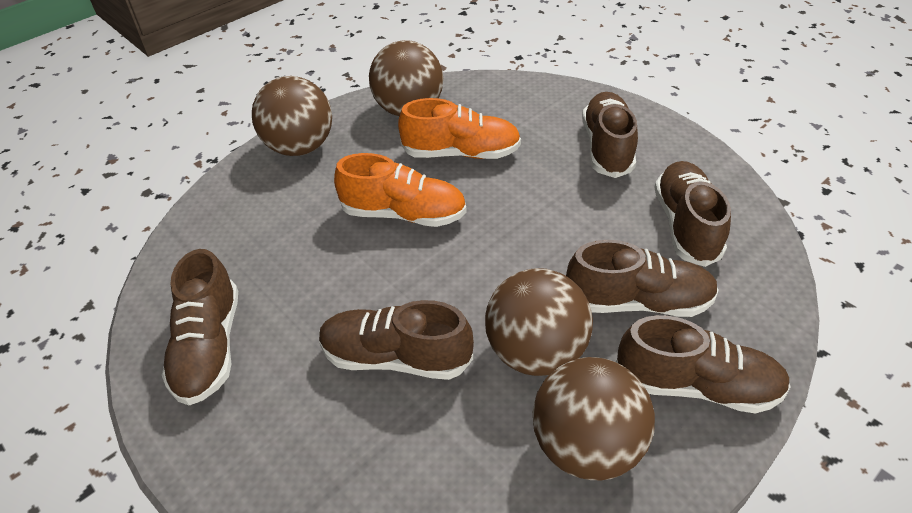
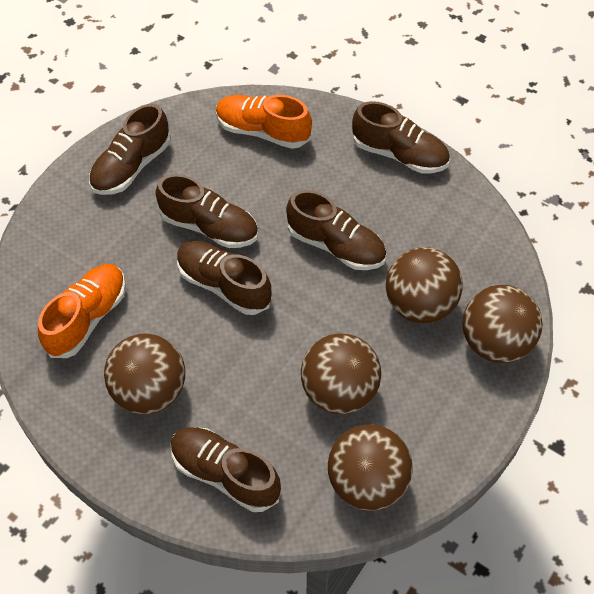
brown ball: [252,76,332,156] [369,40,443,116] [485,268,593,376] [532,357,655,480] = 4 -> [104,333,185,414] [301,334,381,414] [328,424,413,511] [386,247,463,324] [462,285,542,363] = 5

